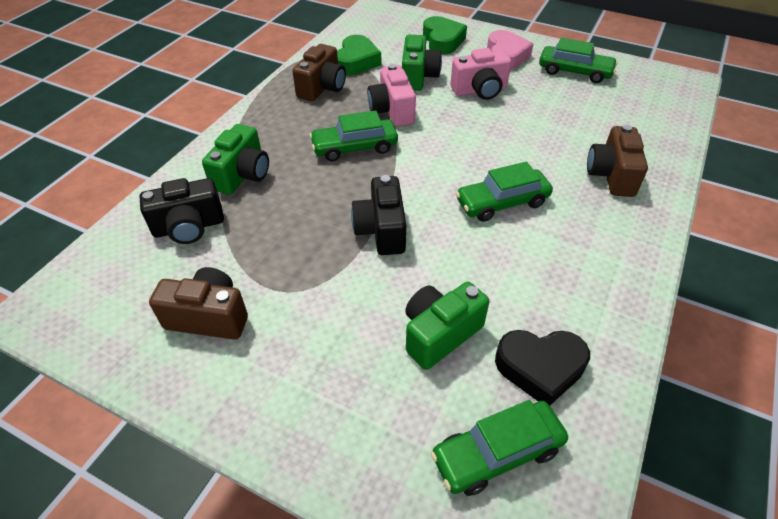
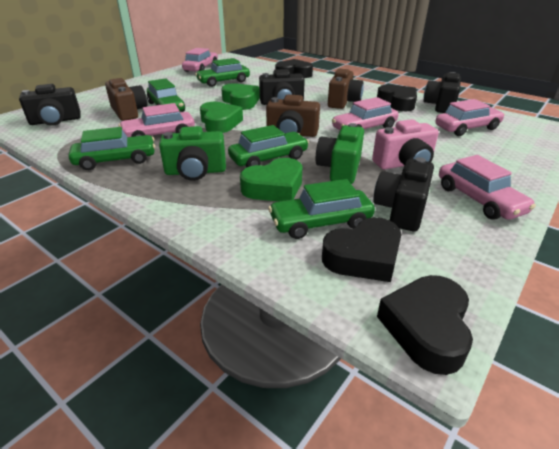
black camera: [139,178,224,244] [351,175,406,255] = 2 -> [19,84,81,126] [259,69,305,105] [373,157,434,231] [423,72,461,113] = 4
black heart: [495,330,590,405] = 1 -> [275,59,313,78] [322,217,401,282] [377,85,417,111] [377,275,473,375] = 4
green camera: [202,124,269,195] [402,35,442,91] [405,282,489,370] = 3 -> [159,126,226,181] [316,123,364,184] = 2
green car: [309,110,398,161] [430,400,568,496] [456,162,553,222] [539,38,618,83] = 4 -> [69,127,155,170] [147,78,185,112] [195,58,250,87] [228,125,309,167] [268,179,375,239] = 5
green heart: [337,35,381,75] [423,16,467,55] = 2 -> [200,102,243,133] [221,83,260,110] [240,158,302,201] = 3
pink camera: [367,64,416,127] [451,48,511,100] = 2 -> [372,119,439,169] = 1
pink car: none = 0 -> [119,103,195,137] [182,48,218,72] [332,97,398,130] [435,99,505,136] [439,155,536,220] = 5
pink heart: [487,30,533,70] = 1 -> none = 0

